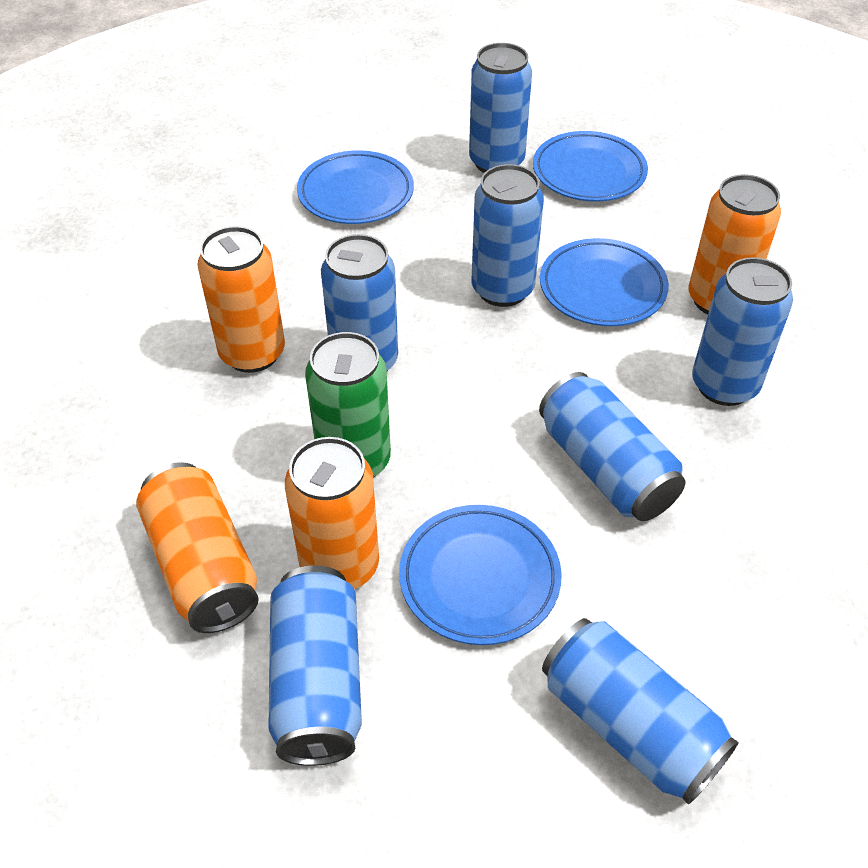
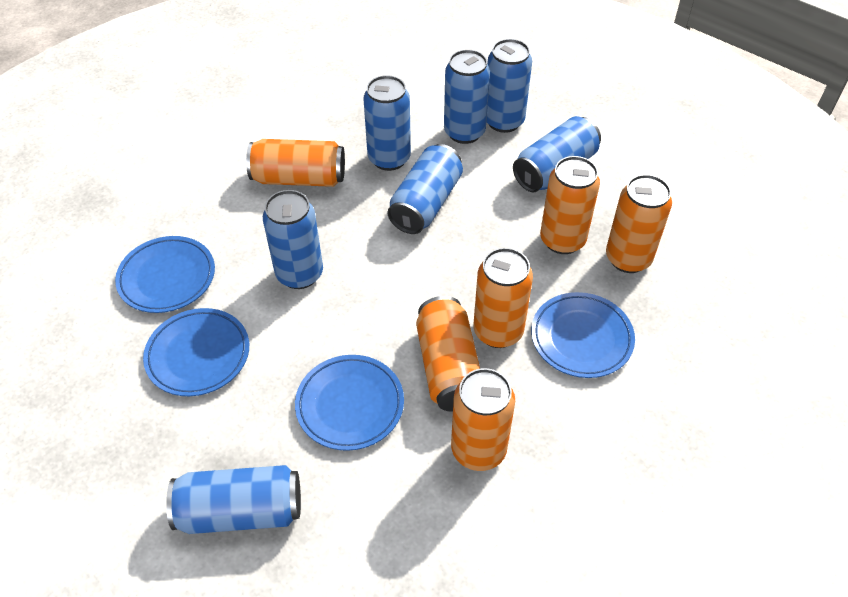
green can: [305,332,391,478] = 1 -> none = 0
orange can: [136,462,259,633] [197,226,285,373] [285,437,379,590] [689,174,781,314] = 4 -> [246,139,345,187] [416,296,480,412] [451,368,515,471] [473,248,533,348] [540,156,600,254] [606,174,672,273] = 6

